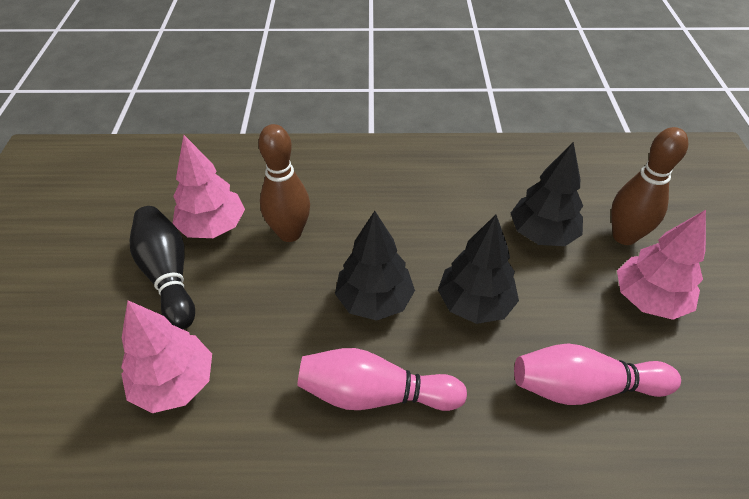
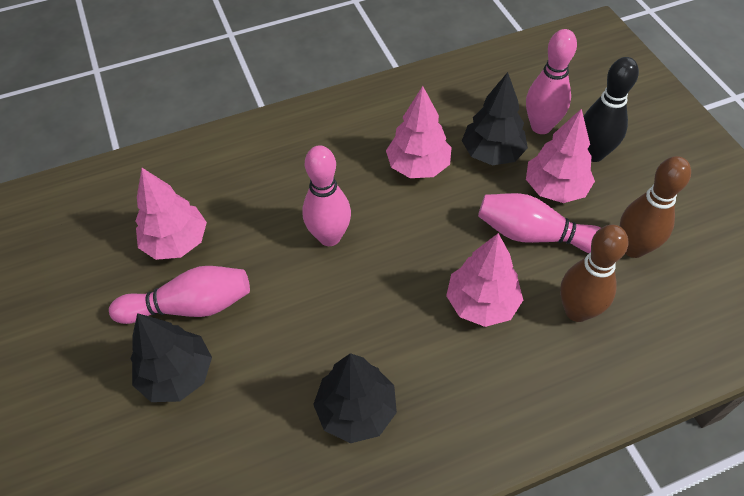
pink bowling pin: [297,348,467,411] [514,343,681,405] = 2 -> [109,266,250,324] [302,145,351,246] [478,193,601,253] [526,29,577,134] = 4
pink tree: [121,300,212,413] [173,135,245,238] [617,210,706,320] = 3 -> [135,168,207,260] [386,86,452,178] [446,233,523,327] [526,109,595,203] = 4

